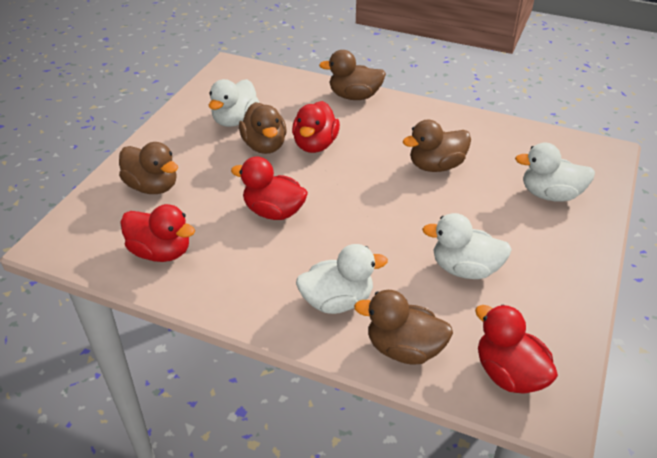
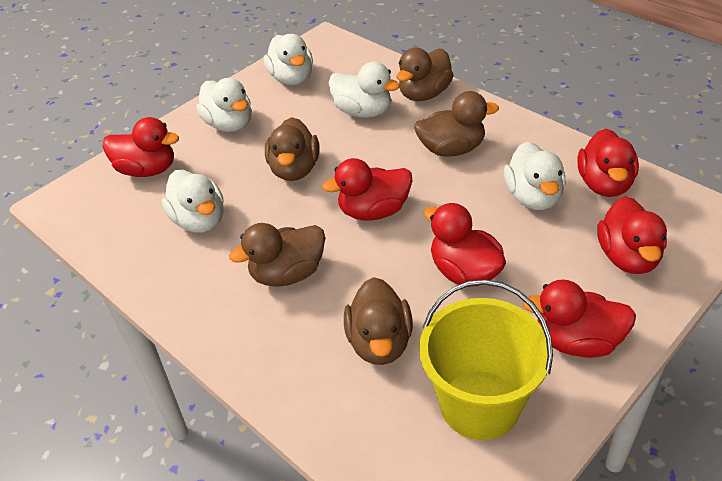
red duck: [120,204,195,262] [231,156,308,220] [292,101,340,153] [475,305,558,394] = 4 -> [103,117,179,177] [322,158,412,221] [424,203,506,287] [522,279,636,358] [578,129,639,197] [597,196,667,274] = 6
white duck: [209,79,259,127] [296,244,388,314] [422,213,512,279] [515,143,595,202] = 4 -> [162,170,224,233] [196,78,251,132] [264,34,313,85] [328,62,400,118] [504,142,566,210] = 5
yellow bucket: none = 0 -> [419,279,553,440] = 1

